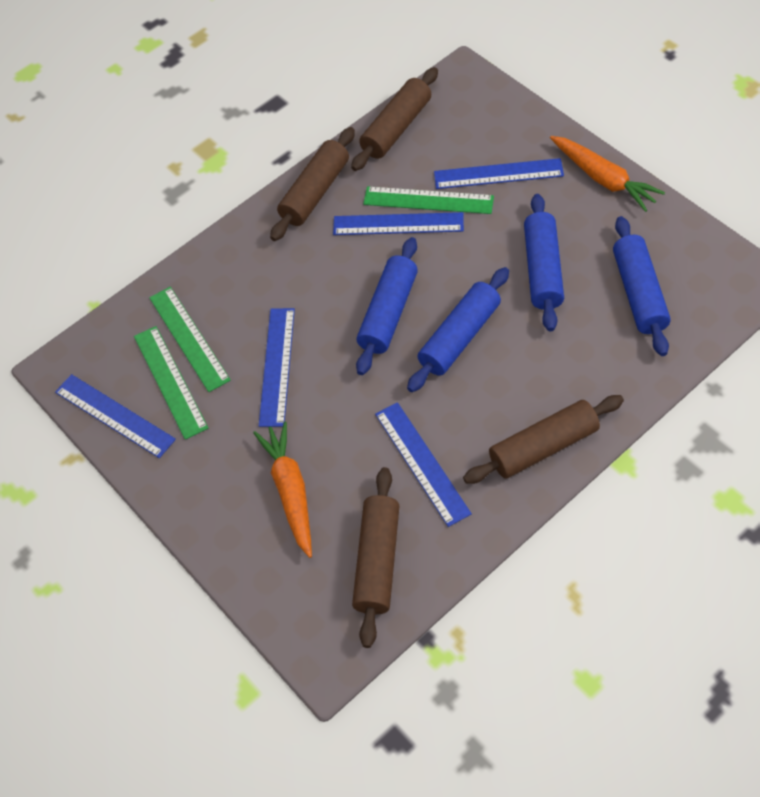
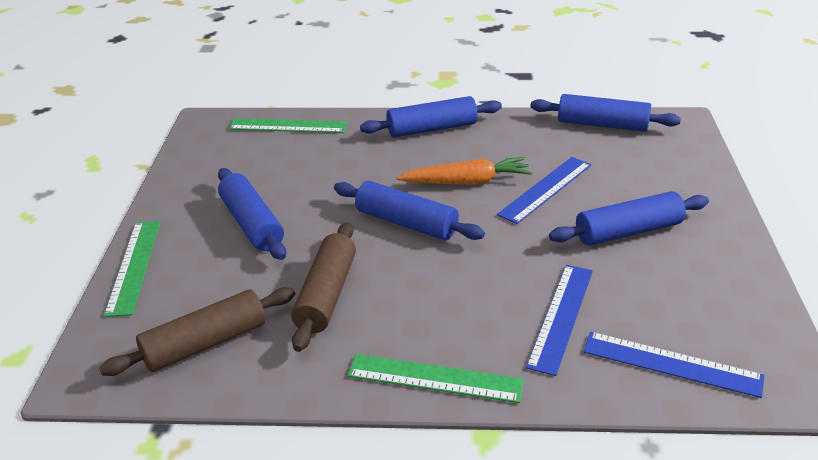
blue rolling pin: [356,237,418,375] [407,267,509,392] [524,194,564,331] [613,216,671,356] = 4 -> [218,168,286,260] [334,181,485,240] [360,96,502,138] [530,94,681,132] [549,191,709,246] = 5
blue ruler: [55,374,176,458] [259,308,295,427] [333,212,464,235] [375,402,472,527] [434,158,564,189] = 5 -> [497,157,591,224] [526,265,593,376] [584,332,765,398] = 3
brown rolling pin: [270,127,355,241] [351,67,438,171] [352,467,400,648] [463,395,624,484] = 4 -> [99,287,295,376] [291,222,356,352] = 2
orange carrot: [253,422,312,558] [550,136,665,212] = 2 -> [396,157,533,185] = 1

